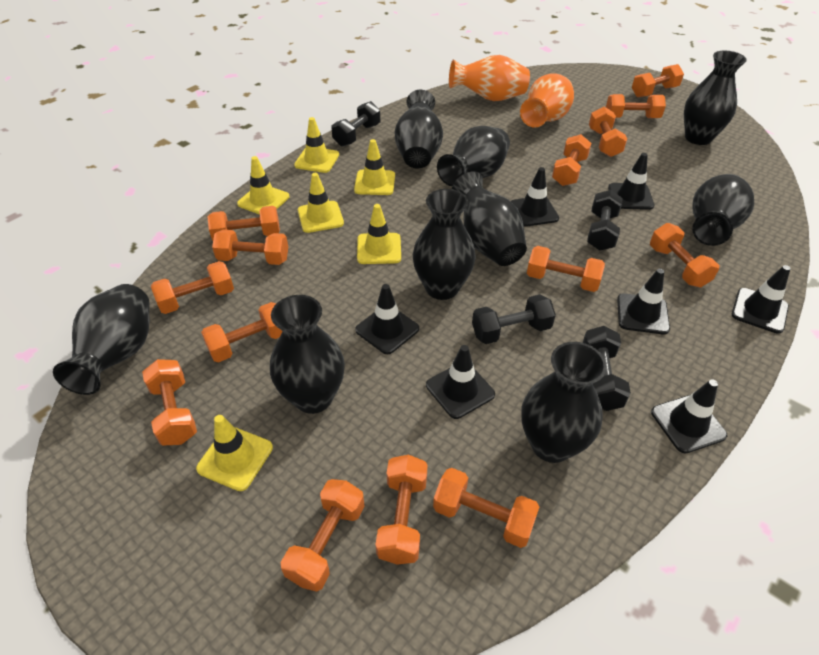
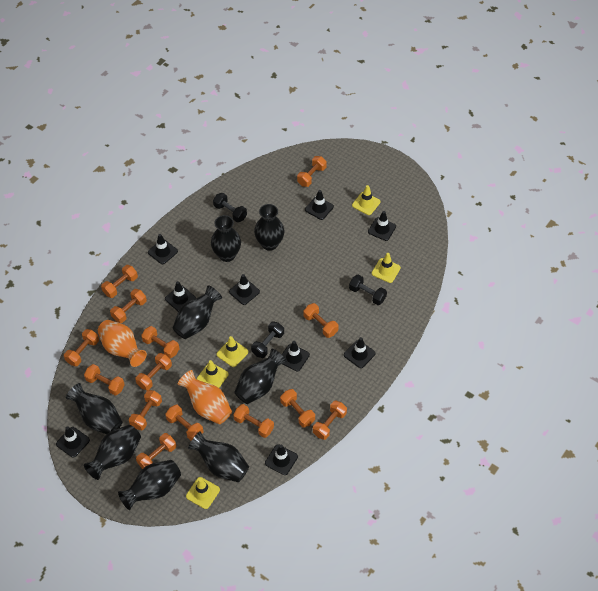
black dumbbell: [331,101,380,147] [472,295,556,344] [583,326,631,411] [587,190,623,251] = 4 -> [213,193,247,222] [251,321,284,358] [349,275,387,305] = 3
black traffic cone: [355,284,419,354] [426,345,495,419] [511,167,559,227] [608,153,655,210] [617,269,670,334] [651,379,727,453] [732,265,791,334] = 7 -> [56,426,90,458] [148,234,178,264] [165,281,196,311] [229,274,260,305] [265,444,298,475] [282,341,310,371] [305,190,334,220] [344,337,375,368] [368,211,396,241] = 9
black vase: [53,284,149,395] [270,295,345,414] [395,90,443,168] [413,189,476,300] [437,126,510,186] [452,171,527,266] [521,342,607,463] [684,51,747,145] [692,174,754,246] = 9 -> [66,383,122,434] [84,425,141,480] [118,460,181,510] [173,285,222,339] [188,431,249,482] [211,215,241,262] [234,348,287,404] [254,204,285,251] = 8
yellow traffic cone: [196,415,273,491] [237,156,289,215] [294,117,339,173] [298,173,344,233] [354,139,395,195] [357,204,401,264] = 6 -> [186,477,220,509] [197,360,229,388] [217,336,248,367] [352,185,380,215] [372,253,401,283] = 5

